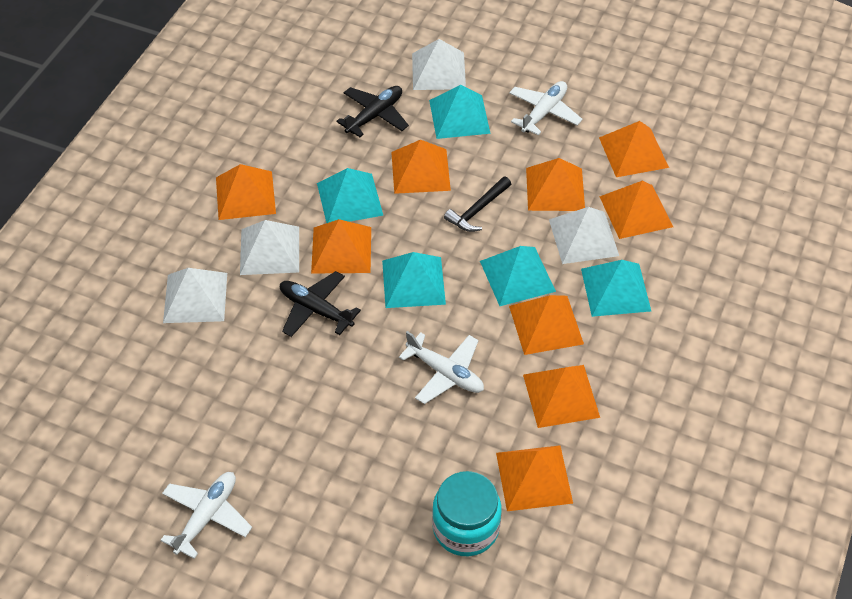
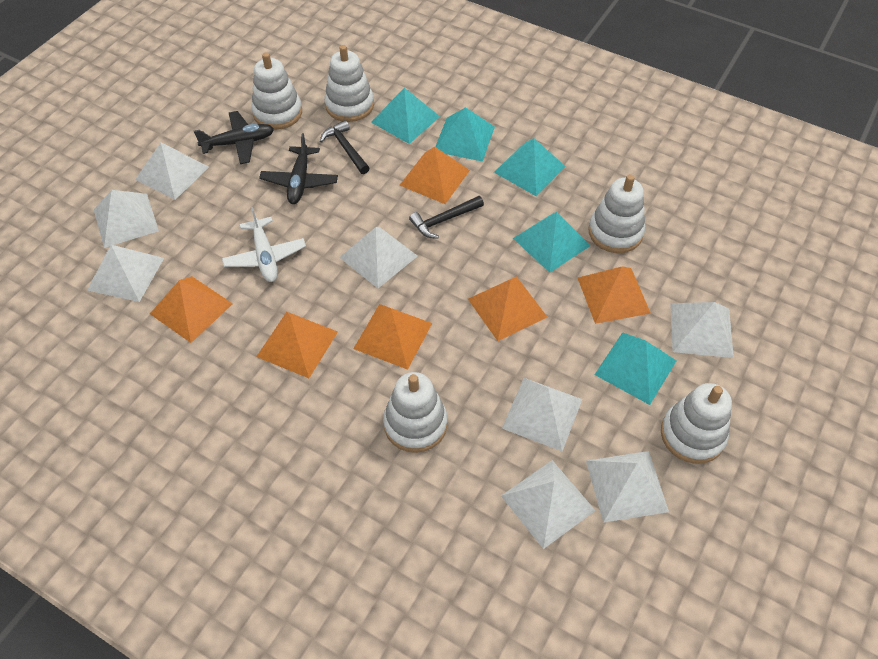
black hammer: [444,176,511,232] = 1 -> [320,120,369,174] [409,196,484,239] = 2
orange pyramid: [216,164,276,220] [311,219,371,273] [391,140,451,194] [496,445,573,511] [509,295,584,355] [523,365,600,428] [526,158,585,211] [599,121,669,177] [599,181,673,239] = 9 -> [150,276,233,343] [256,312,338,378] [353,304,432,370] [400,147,470,204] [468,276,547,341] [578,266,651,324] = 6
turquoise jar: [432,471,502,556] = 1 -> none = 0
white plane: [161,472,252,559] [399,331,484,404] [509,81,582,135] = 3 -> [222,207,306,282] = 1
white pyramid: [163,268,227,323] [240,220,299,275] [412,39,466,90] [549,207,619,264] = 4 -> [87,245,164,302] [94,190,159,248] [135,142,209,200] [339,227,418,288] [501,460,596,549] [502,378,582,451] [586,451,669,523] [670,302,734,358] = 8
white stacking toy: none = 0 -> [251,52,302,130] [324,45,374,122] [383,372,448,453] [588,174,645,253] [661,383,732,464] = 5

